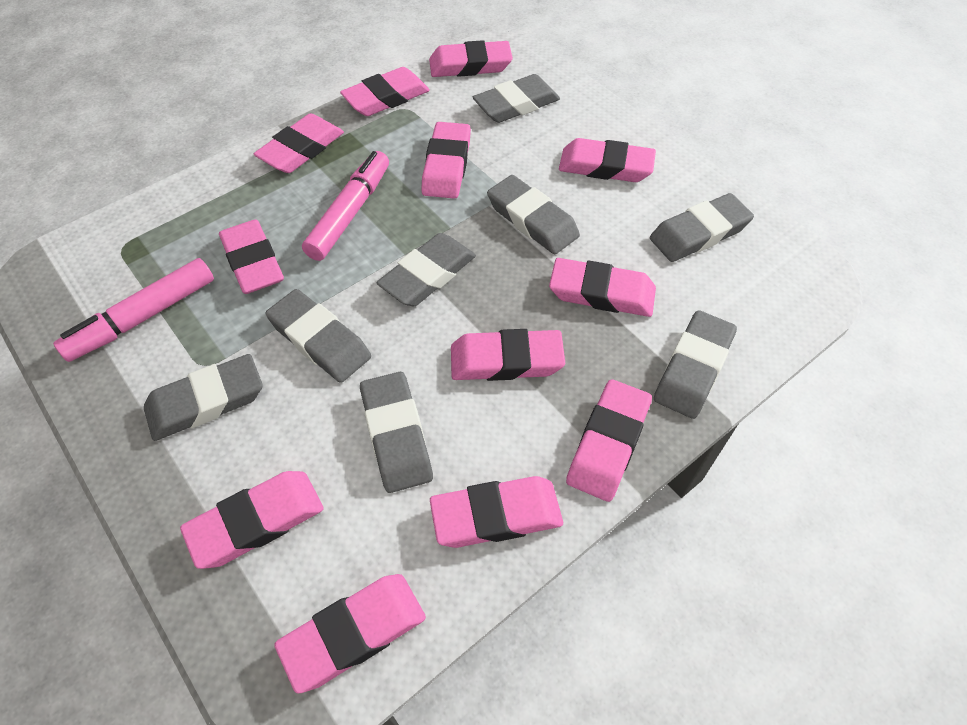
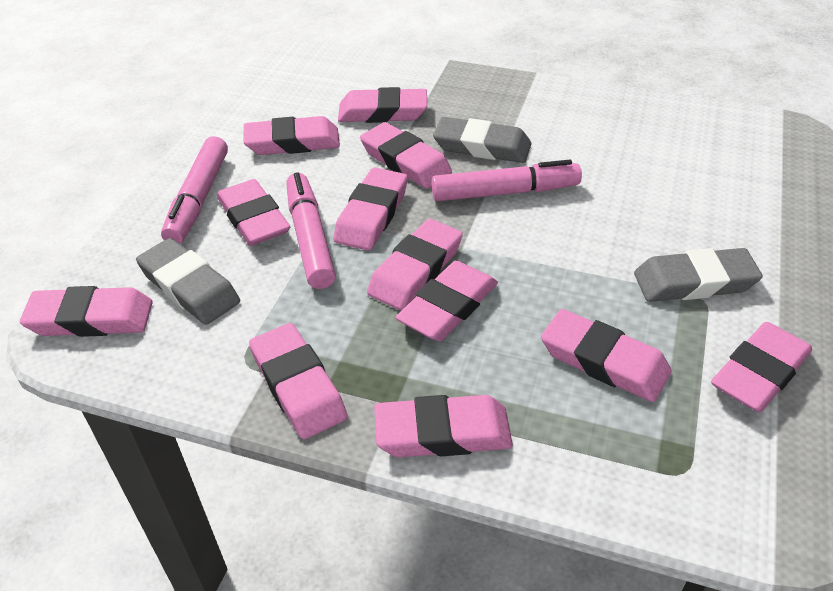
grey eraser: [144,354,263,441] [265,289,371,383] [360,372,433,493] [377,233,476,306] [473,74,560,123] [487,175,580,254] [650,193,754,262] [654,310,737,419] = 8 -> [136,238,240,325] [433,117,531,163] [634,248,763,302] = 3
pink marker: [53,258,214,362] [302,151,389,261] = 2 -> [161,136,228,244] [286,172,336,289] [432,160,582,201] = 3

